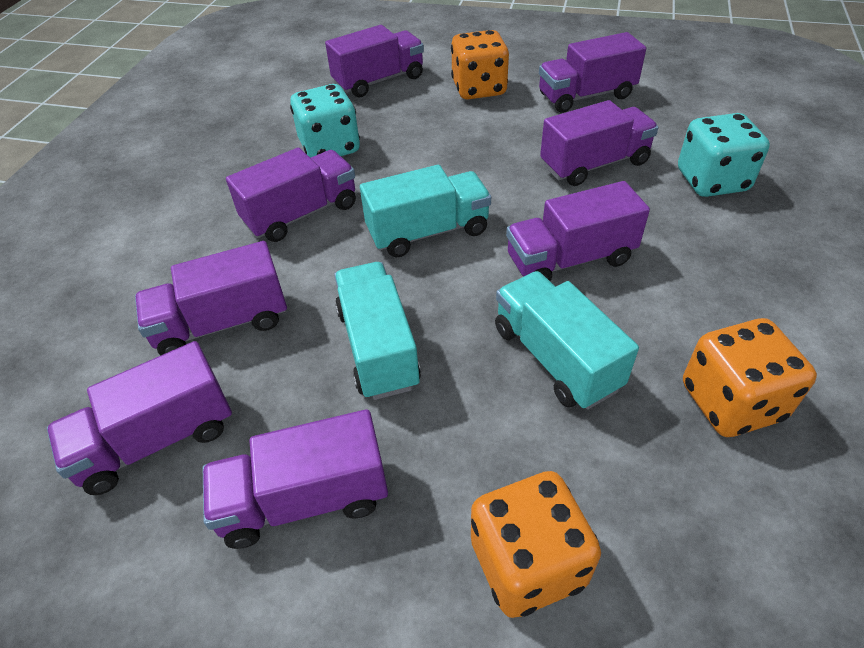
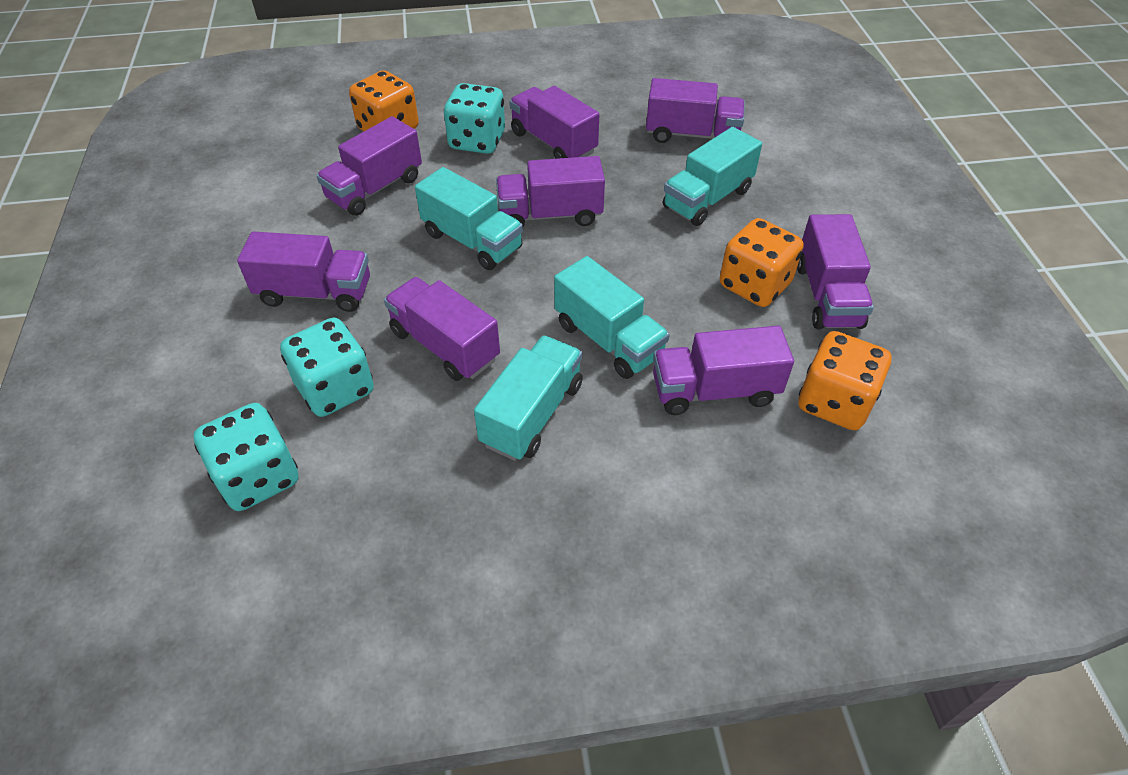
turquoise dice: [290,84,360,158] [678,113,770,197] = 2 -> [193,403,299,511] [280,318,374,417] [444,83,505,154] = 3
turquoise truck: [334,262,421,400] [360,165,491,258] [495,271,639,410] = 3 -> [415,167,523,270] [474,336,583,461] [554,256,670,379] [663,127,762,226] = 4

